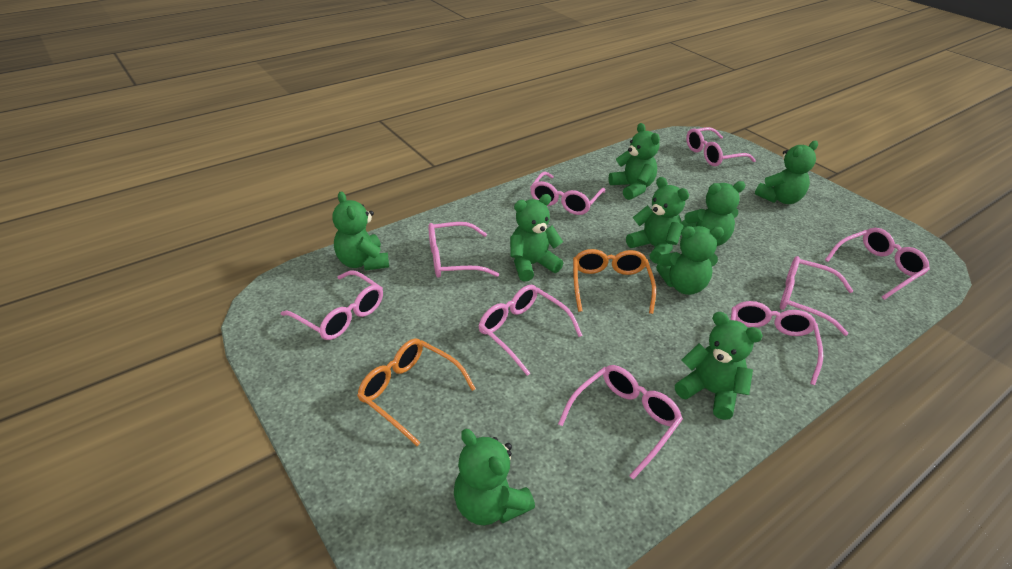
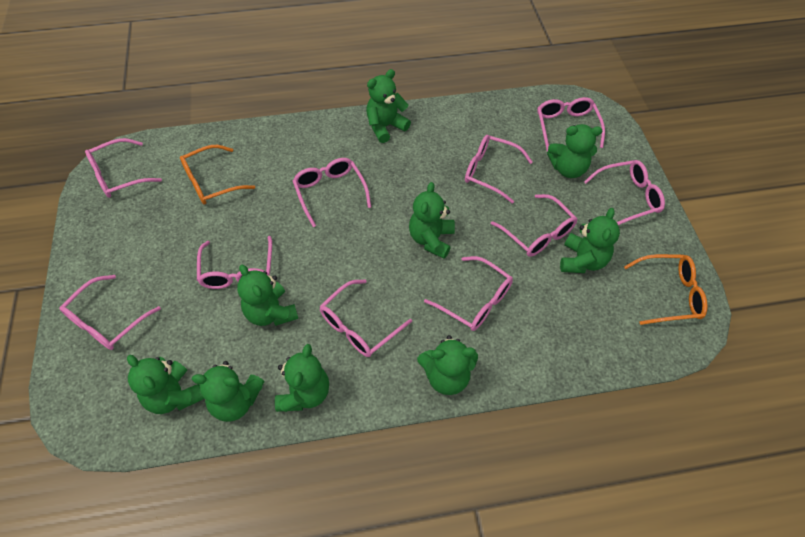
pink glasses: [281,270,383,340] [428,222,499,278] [479,284,583,376] [530,172,605,215] [558,365,683,480] [686,127,756,166] [731,301,823,385] [780,256,853,336] [825,228,930,300] = 9 -> [59,275,161,350] [85,138,162,198] [197,236,272,289] [293,158,371,227] [320,279,412,357] [424,256,513,331] [465,135,532,204] [491,194,577,257] [537,97,605,151] [584,160,665,225] = 10

